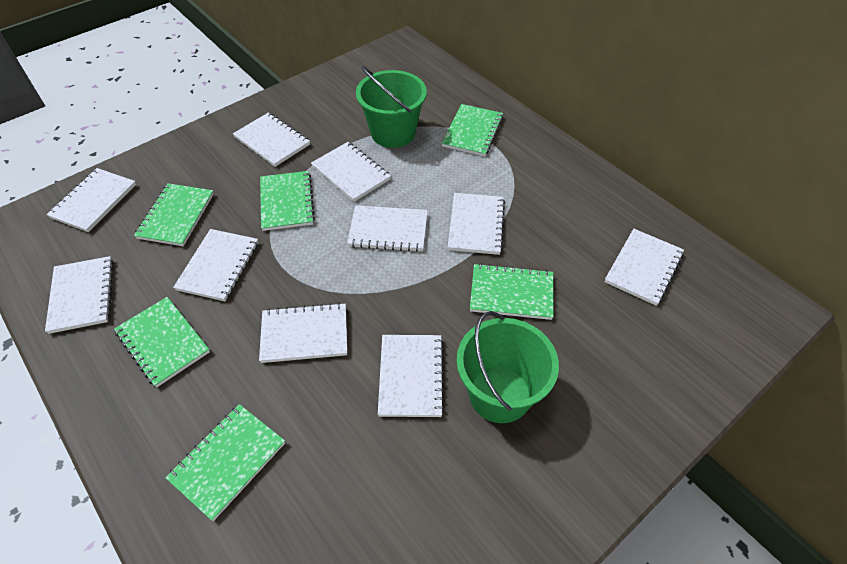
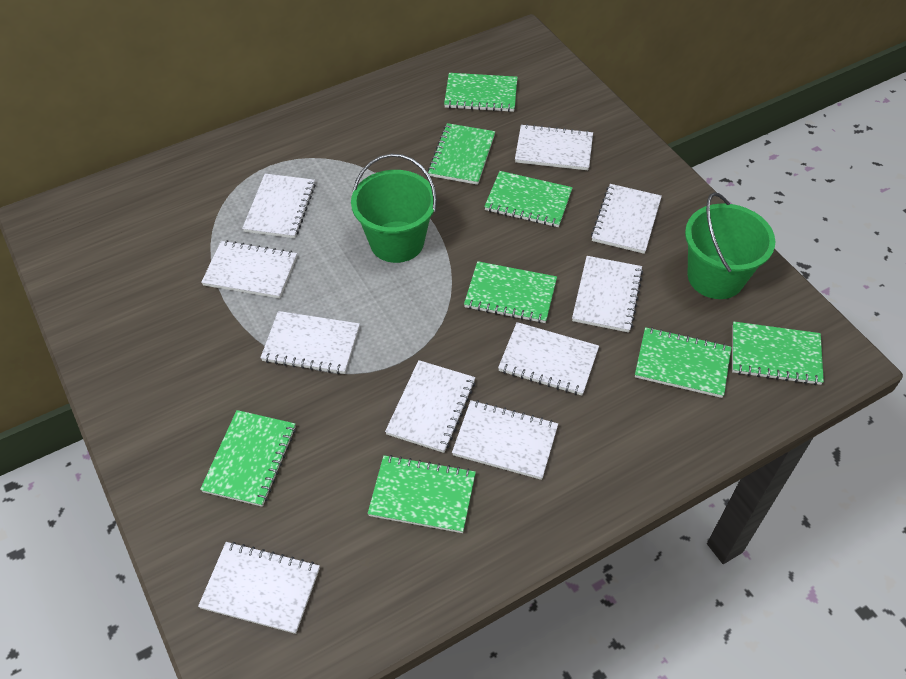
green notebook: [114,297,210,387] [134,183,214,246] [165,404,285,521] [260,171,315,231] [442,104,503,156] [470,263,553,320] = 6 -> [200,410,296,507] [368,455,476,533] [428,123,495,185] [444,73,518,112] [464,261,557,323] [484,171,573,227] [635,327,731,398] [732,322,824,385] = 8

